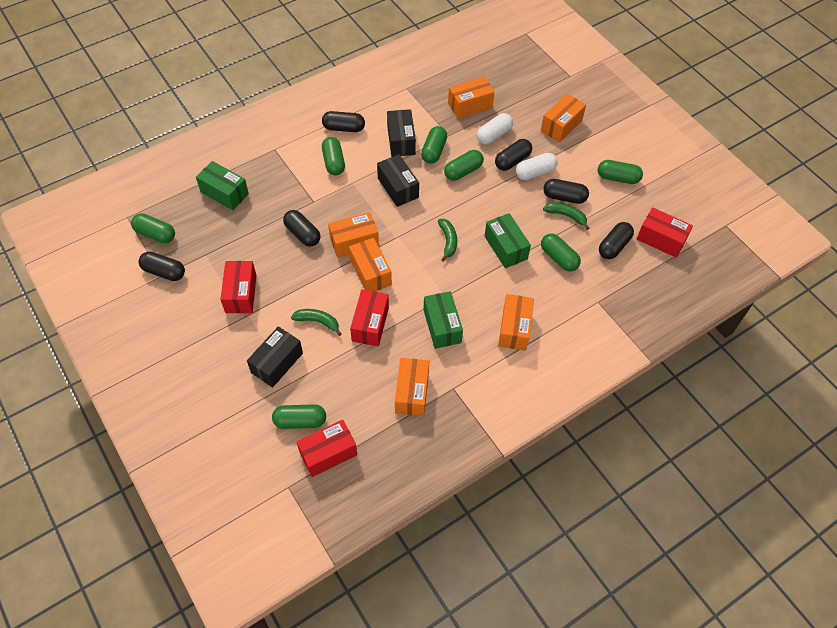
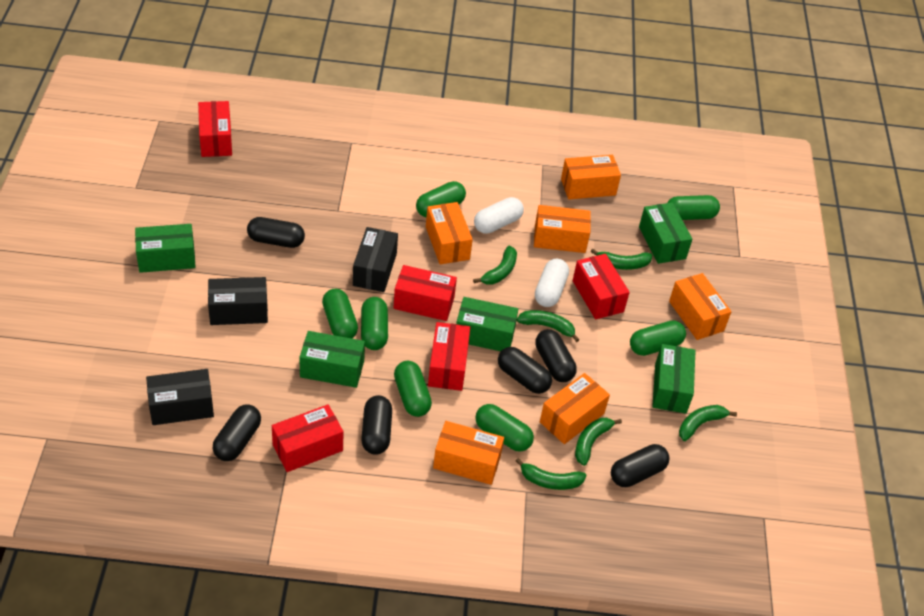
green banana: [291,309,341,336] [438,219,457,262] [543,202,589,230] = 3 -> [473,245,517,285] [516,458,587,490] [517,310,579,342] [575,418,622,466] [591,249,652,270] [679,405,737,441] = 6
green box: [196,161,249,210] [424,291,463,349] [485,213,531,268] = 3 -> [135,224,196,273] [299,331,365,388] [456,297,518,351] [639,203,692,264] [652,344,696,413] = 5
red box: [220,261,257,313] [296,420,357,477] [350,289,389,346] [637,207,693,258] = 4 -> [198,101,232,157] [272,404,343,472] [393,265,457,321] [428,322,470,391] [572,254,630,320] = 5

